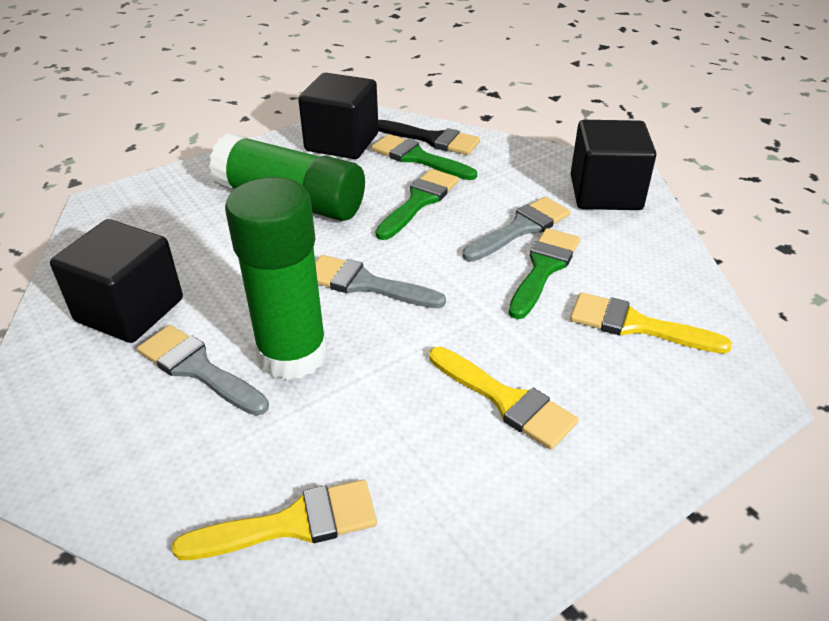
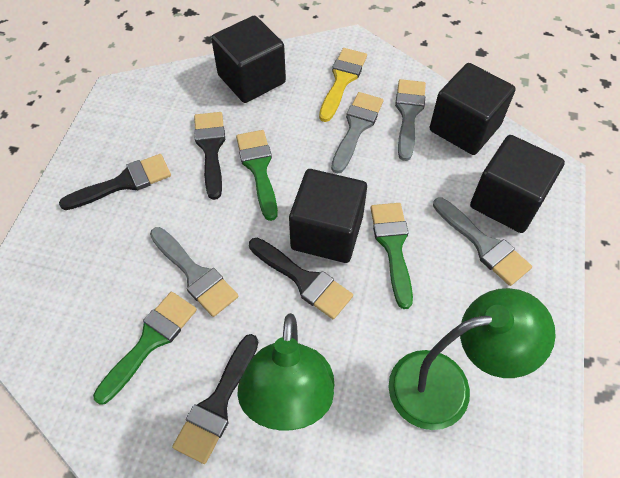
black brush: [378,120,480,155] = 1 -> [59,154,171,210] [172,334,259,464] [194,112,225,200] [249,238,353,319] = 4
black cube: [50,219,183,343] [298,73,379,159] [571,120,656,210] = 3 -> [211,16,286,103] [289,169,367,263] [430,63,516,155] [470,135,565,233] = 4
green glue stick: [209,133,365,221] [225,177,327,380] = 2 -> none = 0
green lamp: none = 0 -> [237,313,334,431] [388,288,556,430] = 2
grey brush: [137,325,269,416] [315,255,446,308] [462,197,570,262] = 3 -> [150,227,238,317] [331,92,383,174] [395,79,426,161] [433,198,532,286] = 4
yellow brush: [172,480,377,560] [429,347,579,450] [570,292,732,354] = 3 -> [319,48,367,122] = 1

